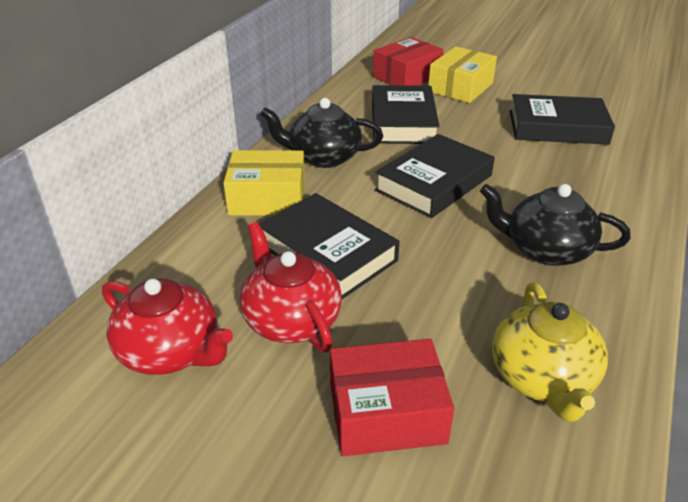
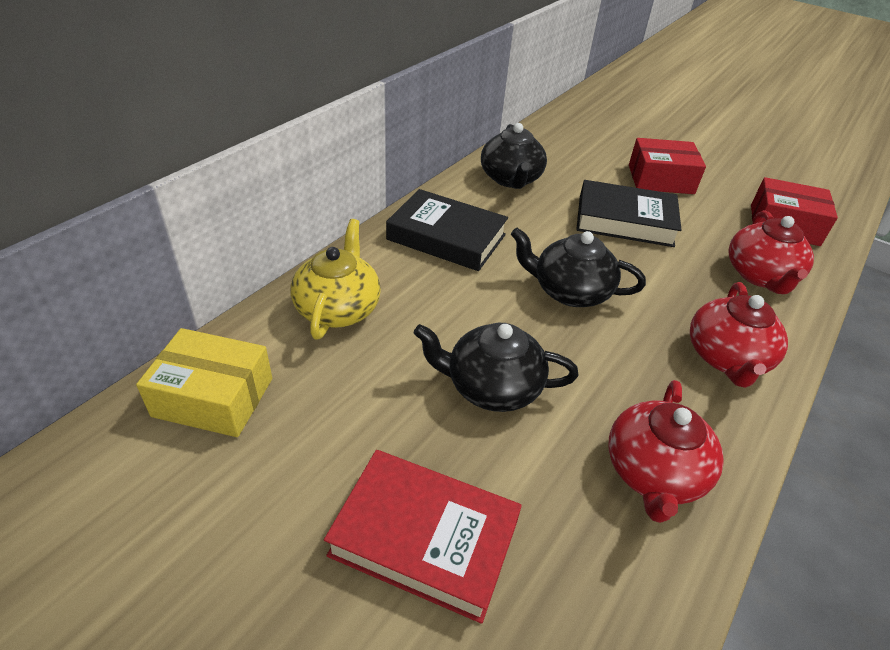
black book: [259,193,399,299] [372,85,439,144] [375,134,495,218] [510,94,615,145] = 4 -> [386,189,508,271] [576,180,681,247] = 2
black teapot: [260,98,383,168] [480,184,631,266] = 2 -> [414,323,578,412] [481,123,547,189] [511,227,646,307] = 3
red book: none = 0 -> [324,450,522,624] = 1
red teapot: [102,278,233,375] [240,222,342,352] = 2 -> [608,380,724,523] [690,282,788,388] [729,210,814,294] = 3
yellow box: [223,150,305,216] [428,46,497,103] = 2 -> [136,328,272,437] = 1

